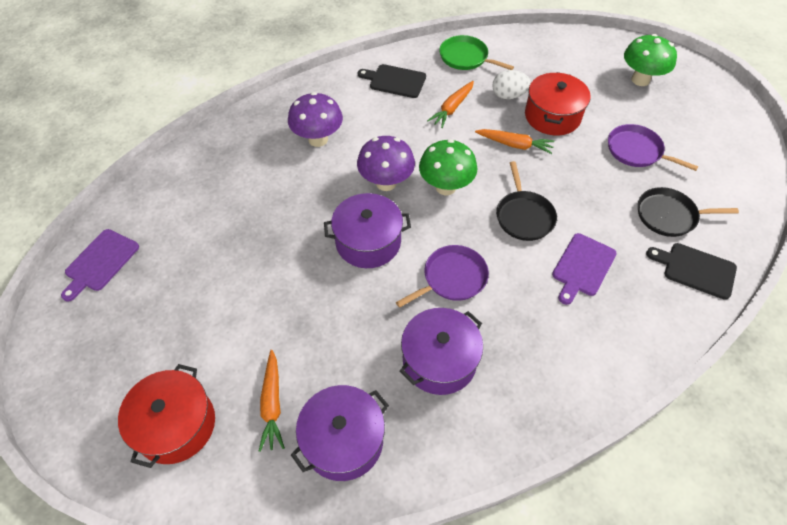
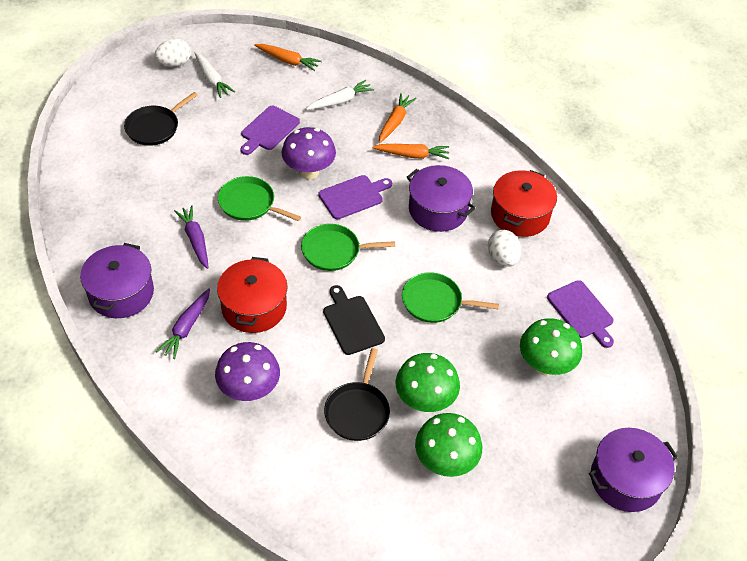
black cutting board: [358,64,426,98] [646,243,737,300] = 2 -> [323,285,385,355] = 1
green mushroom: [419,139,477,195] [624,34,677,86] = 2 -> [396,353,460,412] [415,413,482,477] [520,318,582,376] = 3
green pan: [439,35,514,70] = 1 -> [218,176,301,221] [301,224,395,271] [402,272,499,323] = 3
purple carrot: none = 0 -> [156,288,210,359] [174,205,208,269] = 2
purple cutting board: [61,229,139,302] [552,233,617,305] = 2 -> [240,105,300,155] [318,175,392,219] [547,280,614,348] = 3
purple pan: [396,245,489,308] [608,124,699,171] = 2 -> none = 0
white carrot: none = 0 -> [195,52,235,98] [306,80,374,110] = 2
white egg: [493,70,531,99] = 1 -> [155,38,191,67] [488,230,521,267] = 2

